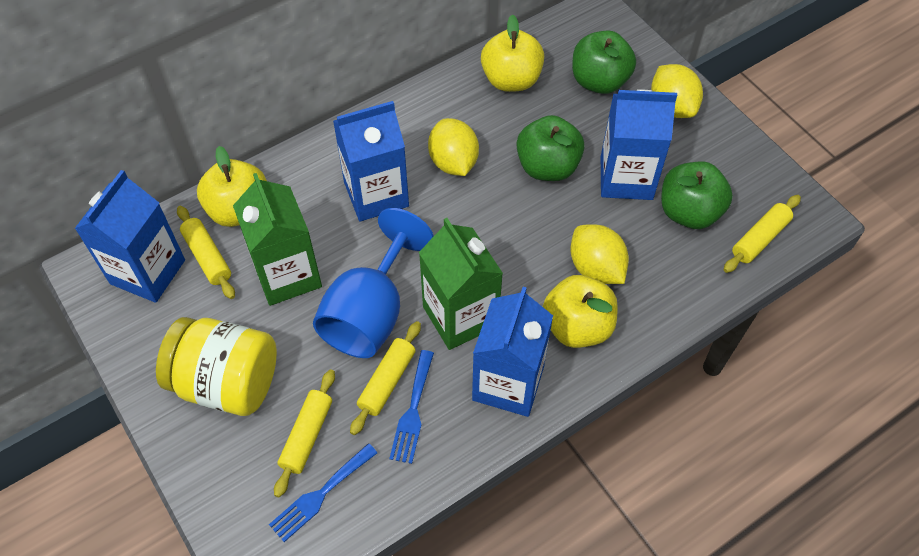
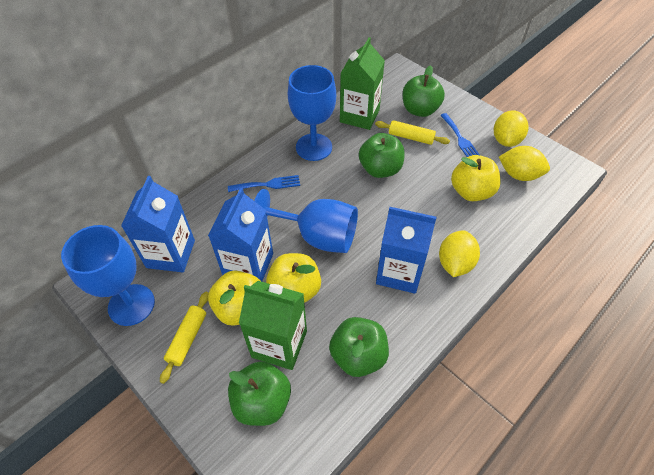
blue carton: [74,170,185,303] [333,101,409,221] [472,287,553,417] [601,89,677,200] = 4 -> [121,176,195,272] [208,188,273,282] [376,207,437,294] = 3
blue goblet: [313,208,434,358] = 1 -> [61,225,155,326] [254,189,358,253] [288,65,336,161] = 3
green apple: [517,115,585,181] [572,30,636,94] [661,162,733,229] = 3 -> [228,361,291,426] [329,317,389,377] [359,133,405,178] [403,65,445,117] = 4
yellow jar: [156,317,277,416] = 1 -> none = 0
yellow rolling pin: [177,206,235,299] [274,369,335,497] [350,321,421,435] [724,195,801,273] = 4 -> [160,292,209,384] [375,120,450,145] = 2

